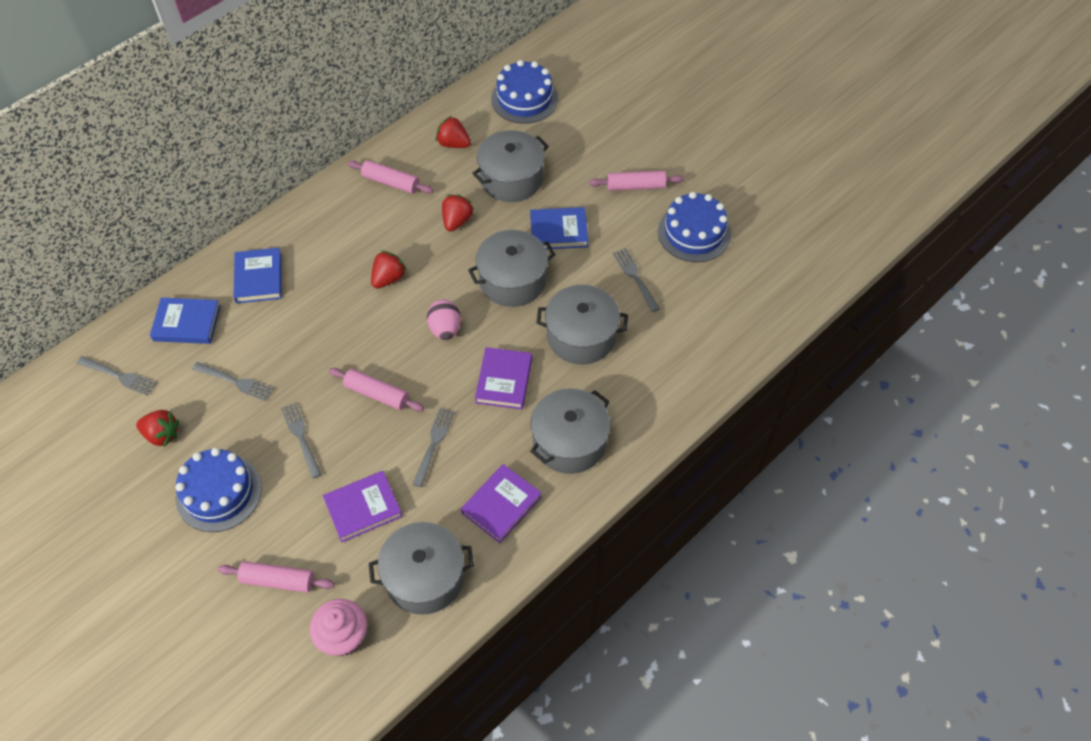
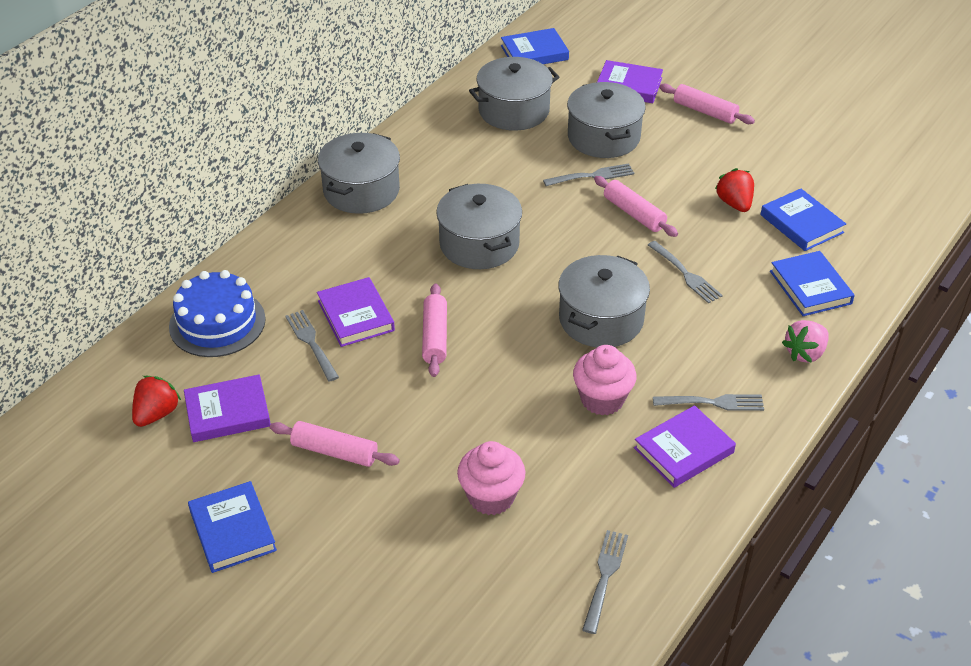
blue book: [150,298,220,344] [233,248,282,303] [530,207,588,249] = 3 -> [188,481,277,573] [501,28,569,64] [760,189,846,251] [770,251,855,316] = 4
blue cake: [175,448,262,532] [491,60,558,124] [658,192,731,262] = 3 -> [169,270,266,357] = 1
pink cupcake: [310,599,367,656] = 1 -> [457,441,526,515] [573,345,637,415] = 2
pink egg: [427,299,461,340] = 1 -> none = 0
pink strawberry: none = 0 -> [782,320,829,363] = 1
purple book: [323,471,402,542] [461,464,541,543] [475,347,532,409] = 3 -> [184,374,270,442] [317,277,395,347] [597,60,663,103] [634,405,736,488] = 4
red strawberry: [136,410,179,447] [371,250,407,289] [436,116,471,148] [442,194,474,231] = 4 -> [132,376,181,427] [715,168,754,212] = 2

